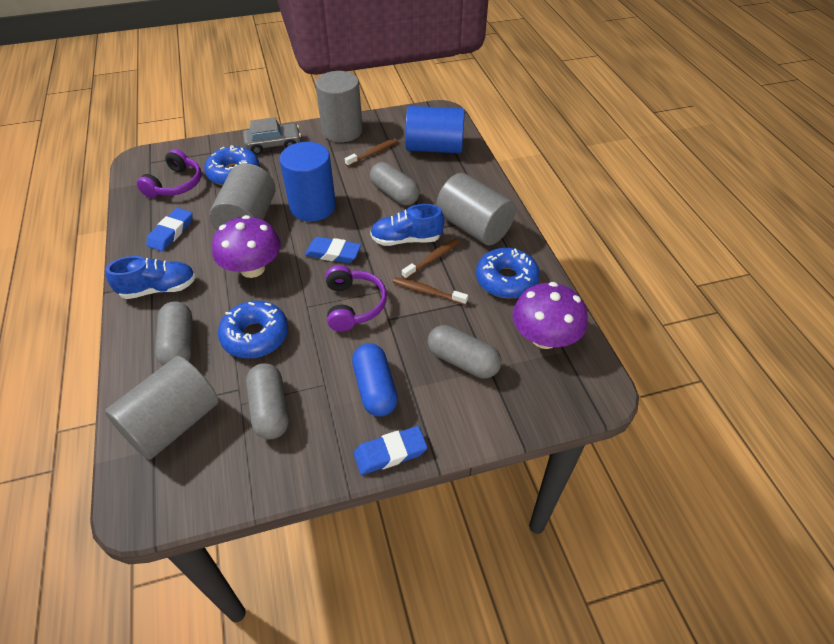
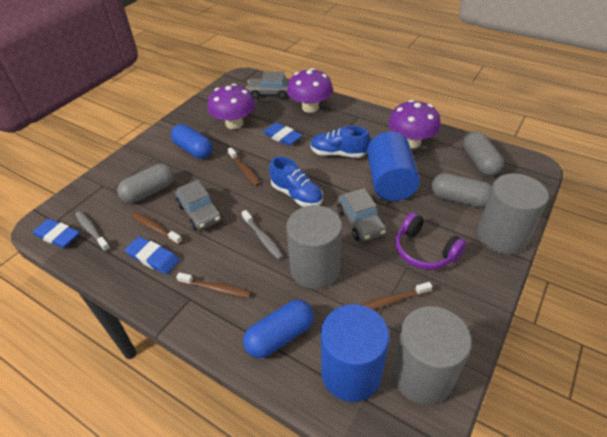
blue capsule: [352,343,398,417] = 1 -> [171,124,213,159] [243,300,314,358] = 2
blue donut: [204,145,260,186] [218,301,288,358] [476,248,540,299] = 3 -> none = 0
brown toothbrush: [345,139,398,167] [393,277,468,305] [402,239,459,279] = 3 -> [132,212,182,245] [176,272,251,298] [228,147,261,186] [361,282,432,310] = 4
grey capsule: [155,301,193,366] [246,363,289,440] [370,162,420,205] [427,325,501,378] = 4 -> [117,164,174,203] [431,173,492,208] [463,132,504,176] = 3
grey car: [243,117,301,155] = 1 -> [176,180,222,231] [246,72,290,99] [337,188,386,241] = 3
grey cylinder: [105,356,219,460] [209,163,276,231] [315,71,363,142] [436,173,516,246] = 4 -> [286,205,342,289] [392,306,472,405] [477,173,549,254] = 3
grey toothbrush: none = 0 -> [75,211,110,252] [241,210,283,260] = 2
purple headphones: [137,149,202,198] [326,265,387,332] = 2 -> [395,212,466,270] = 1
purple mushroom: [212,215,281,278] [512,282,588,349] = 2 -> [208,84,255,129] [287,68,333,113] [388,100,441,148] = 3

